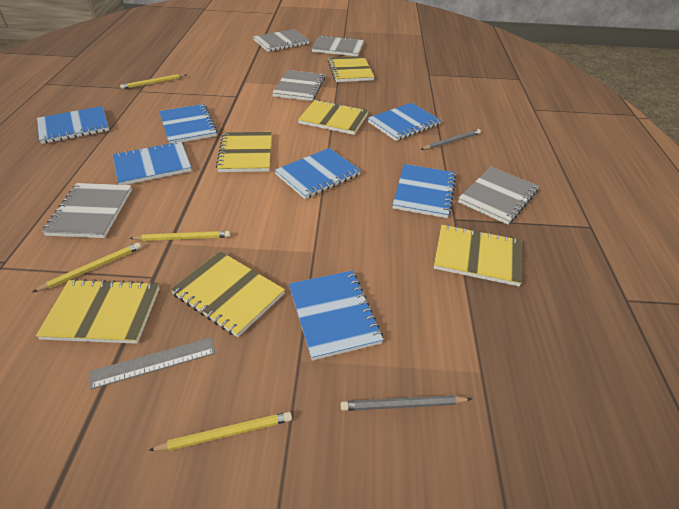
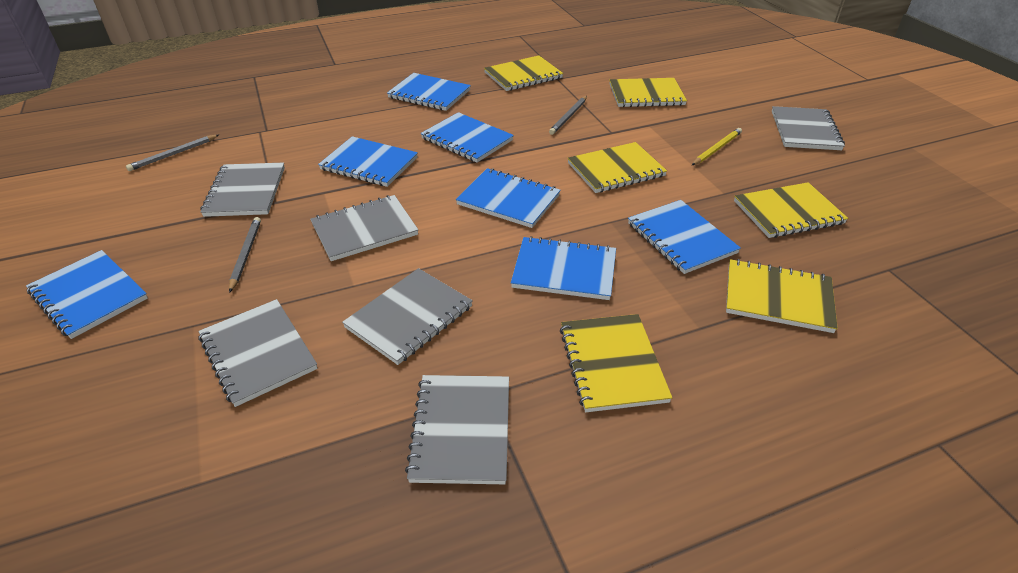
grey notebook: [42,183,132,238] [253,29,309,52] [272,70,325,101] [312,35,364,56] [458,167,539,225] = 5 -> [198,299,318,407] [201,163,285,217] [310,195,418,261] [342,268,473,365] [405,375,509,484] [772,106,845,150] = 6
grey pencil: [341,395,472,411] [420,129,481,150] = 2 -> [126,135,219,171] [229,217,261,293] [549,96,587,135] = 3
grey ruler: [90,337,216,390] = 1 -> none = 0
yellow pencil: [33,242,141,292] [120,74,186,89] [130,231,230,241] [148,412,292,451] = 4 -> [692,128,742,165] = 1

